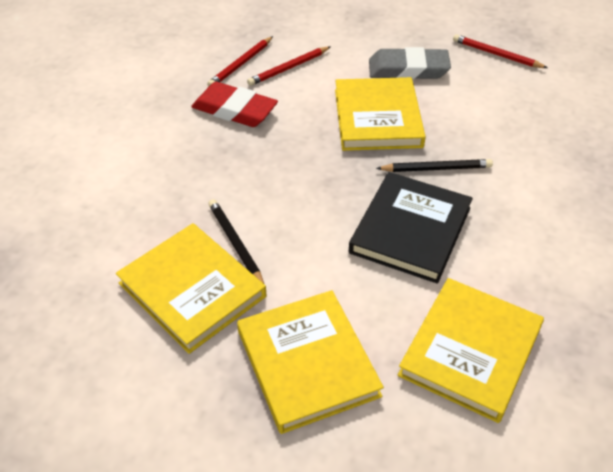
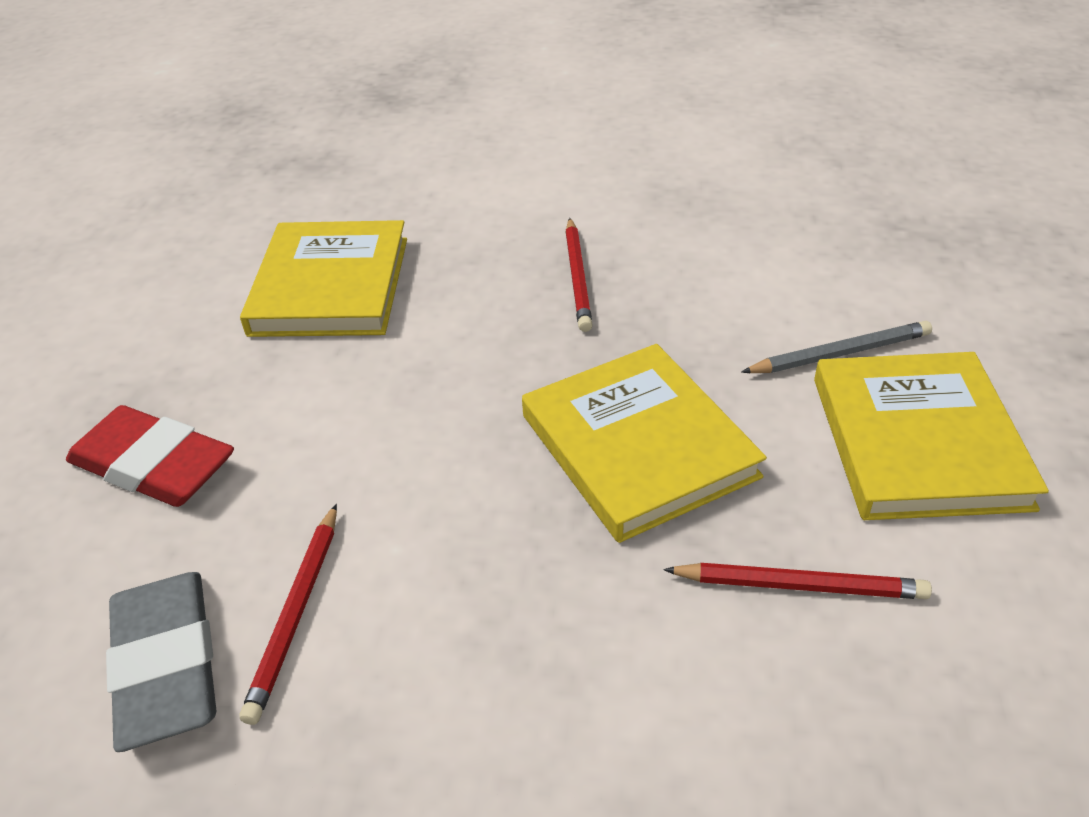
black book: [349,172,473,284] = 1 -> none = 0
black pencil: [208,199,264,284] [376,159,493,172] = 2 -> none = 0
grey pencil: none = 0 -> [741,321,932,373] = 1
yellow book: [116,223,266,354] [237,290,384,434] [335,77,426,151] [398,278,544,423] = 4 -> [240,220,407,337] [522,344,767,543] [814,352,1049,520] = 3

